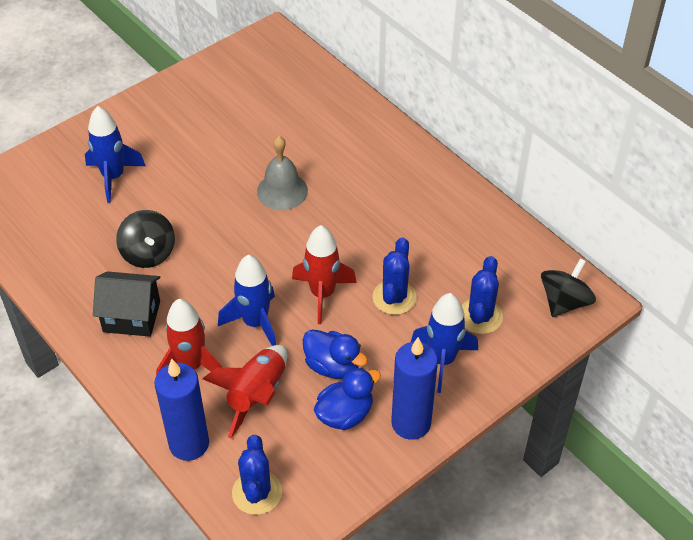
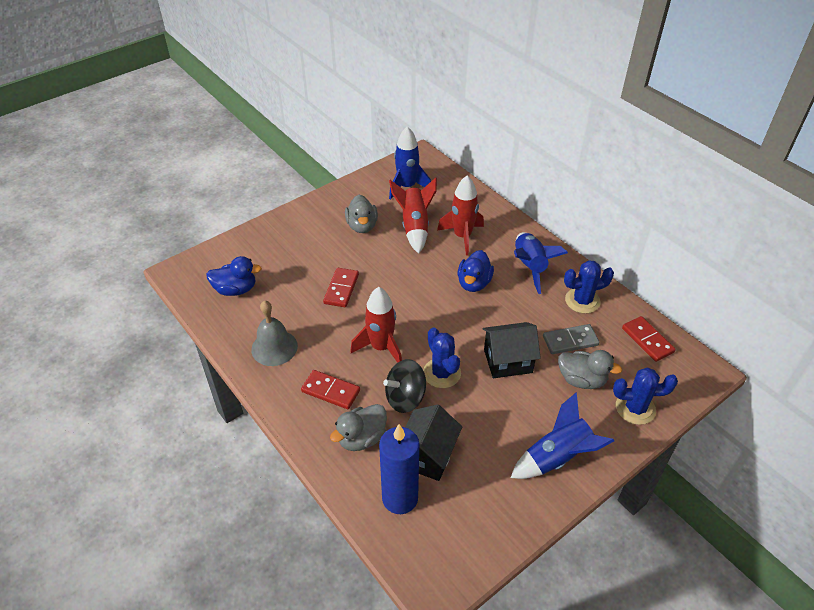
black house: [93,271,160,337] = 1 -> [405,404,462,481] [482,322,541,378] = 2
black spinning top: [116,210,175,268] [541,258,596,317] = 2 -> [383,359,426,413] = 1
blue candle: [154,359,209,461] [391,337,438,440] = 2 -> [379,424,419,514] = 1
grey domino: none = 0 -> [543,324,600,354] = 1
grey duck: none = 0 -> [330,404,387,451] [345,195,378,233] [558,350,622,389] = 3
red domino: none = 0 -> [301,370,360,409] [323,268,359,307] [622,316,676,362] = 3

